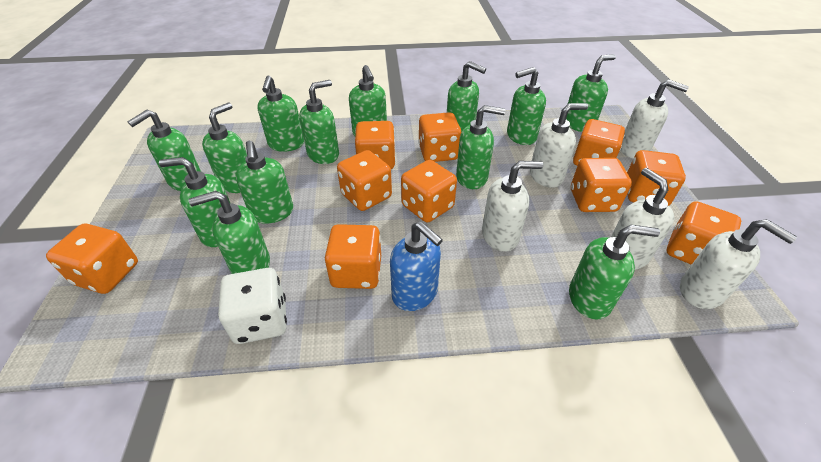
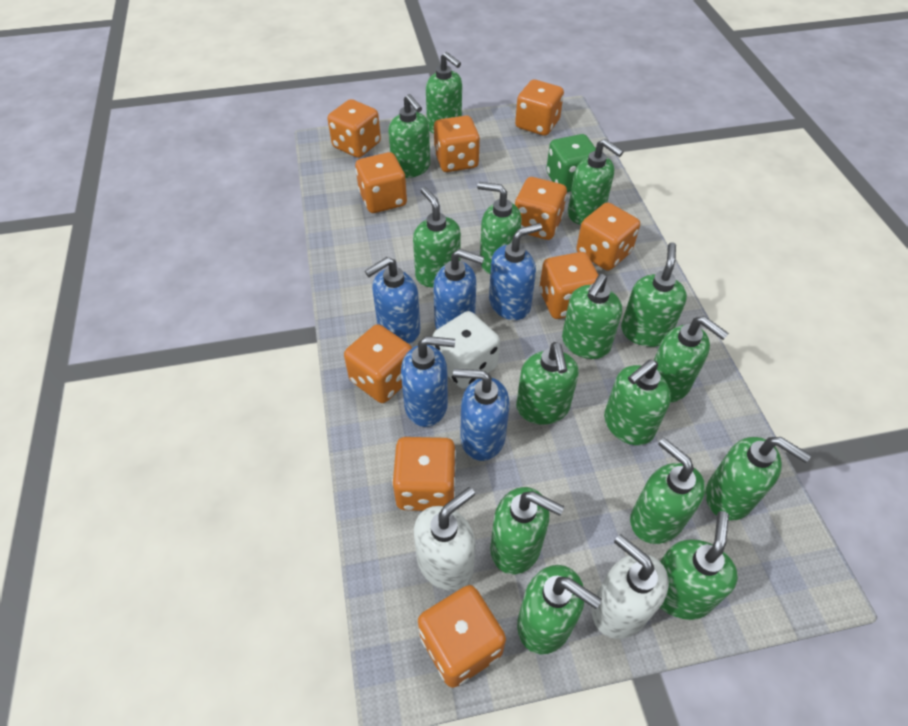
blue soap dispenser: [390,221,443,311] = 1 -> [365,257,420,344] [401,336,455,427] [433,249,484,329] [453,369,510,461] [489,223,542,320] = 5
green dice: none = 0 -> [546,134,596,192] = 1
green soap dispenser: [127,110,201,191] [159,157,231,247] [189,191,270,274] [202,102,247,193] [235,141,293,224] [257,76,304,152] [299,80,339,164] [349,65,387,136] [447,61,486,132] [456,105,505,189] [507,67,546,145] [566,54,616,132] [569,225,660,320] = 13 -> [388,94,430,178] [413,187,461,288] [426,52,462,134] [477,182,522,274] [490,487,564,574] [516,342,579,425] [517,565,602,655] [562,274,622,359] [568,139,624,225] [604,359,671,445] [621,242,687,347] [630,438,706,544] [654,316,729,403] [660,511,738,620] [705,437,811,521] = 15
white soap dispenser: [482,161,543,252] [530,103,588,188] [611,168,674,270] [620,80,689,159] [680,219,797,309] = 5 -> [414,487,475,591] [592,534,669,639] = 2

